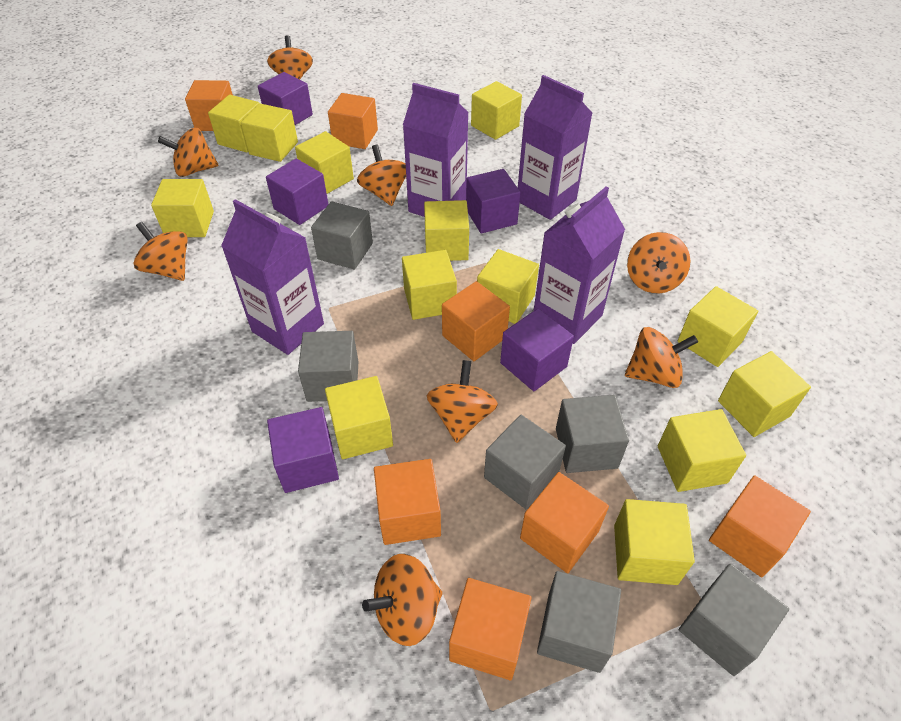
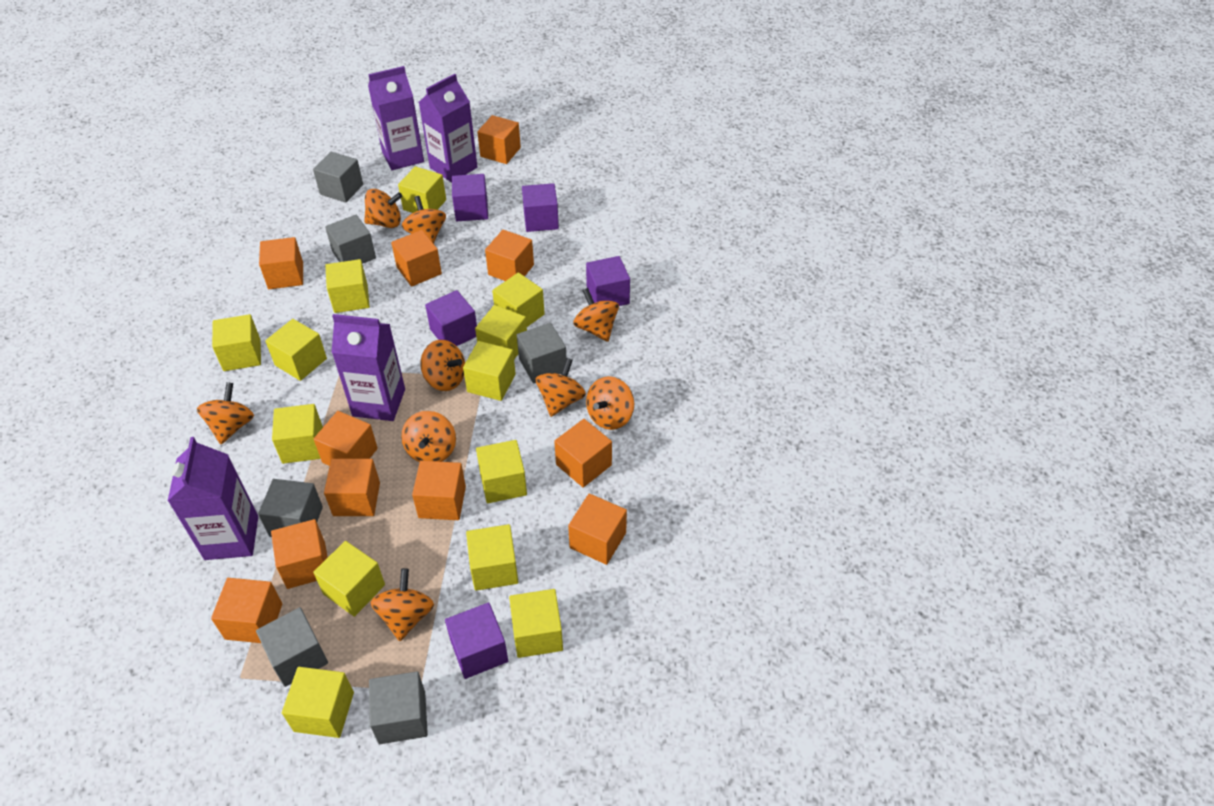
orange cube: [185,80,233,131] [328,93,378,149] [374,459,441,545] [442,281,510,361] [449,578,531,680] [520,472,609,573] [709,475,811,577] = 7 -> [211,578,282,643] [259,237,303,289] [271,519,328,589] [314,411,378,466] [324,459,380,516] [391,230,442,287] [412,461,466,520] [477,115,521,164] [485,230,534,281] [554,419,612,488] [568,493,627,565] = 11
orange spinning top: [134,222,188,281] [158,127,219,177] [267,35,313,79] [357,145,406,206] [362,554,442,646] [427,360,498,443] [625,327,698,388] [627,232,690,293] = 8 -> [197,382,254,444] [364,189,402,228] [370,568,434,641] [401,411,456,462] [402,196,446,244] [420,340,465,391] [536,358,586,417] [573,288,619,342] [586,376,634,430] = 9

